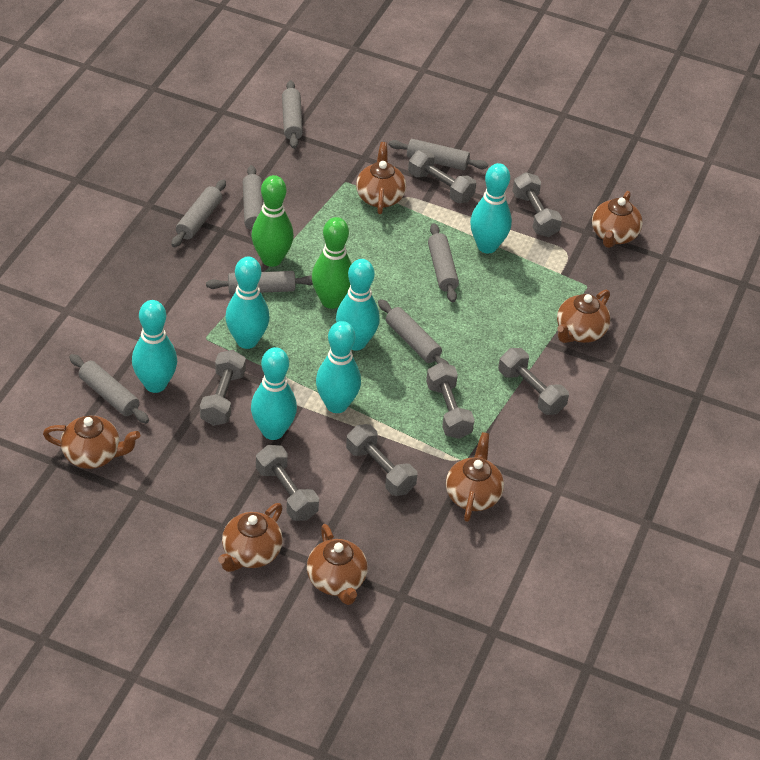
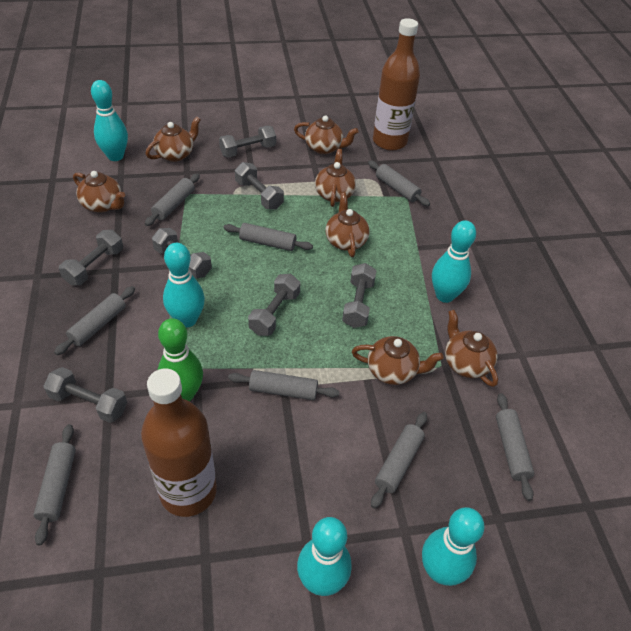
brown bottle: none = 0 -> [141,368,217,517] [373,18,420,151] = 2
green bowling pin: [251,175,294,267] [312,217,352,309] = 2 -> [158,318,203,401] = 1
turquoise bowling pin: [132,300,177,393] [225,257,270,349] [251,347,297,440] [316,321,361,413] [336,259,380,350] [470,163,512,253] = 6 -> [91,80,128,161] [163,243,205,328] [297,517,352,596] [422,507,485,586] [432,220,476,303] = 5

